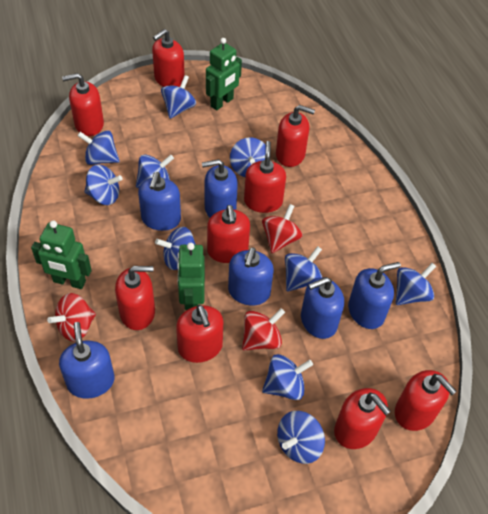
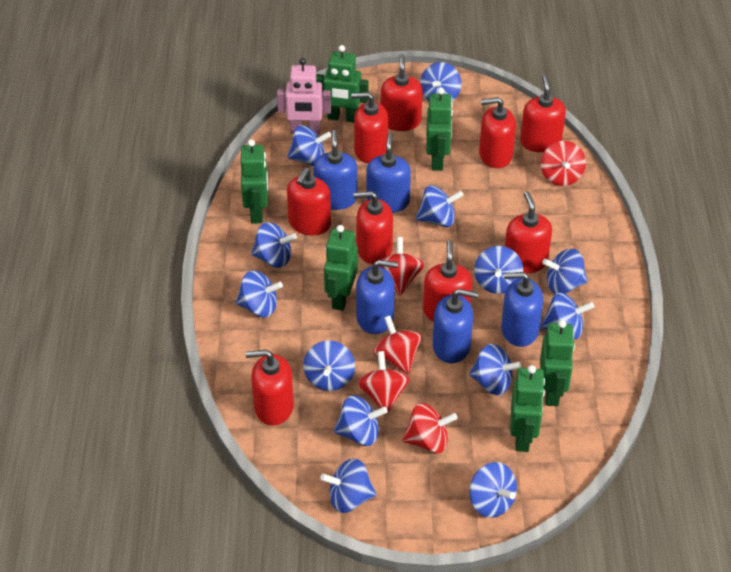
blue soap dispenser: [59,322,115,399] [138,172,181,231] [202,159,238,218] [228,247,274,306] [301,277,344,339] [348,262,401,329] = 6 -> [313,130,357,210] [356,260,398,334] [366,133,411,213] [433,289,479,363] [501,272,543,347] = 5
blue spinning top: [77,130,120,165] [85,165,123,205] [136,155,174,188] [155,227,196,270] [161,75,196,119] [230,137,266,177] [262,354,313,400] [277,411,325,464] [285,246,322,291] [396,263,436,305] = 10 -> [236,270,283,317] [251,222,297,268] [287,125,331,166] [303,340,355,391] [320,459,376,513] [334,395,388,446] [416,185,463,227] [420,62,461,101] [469,344,521,395] [469,462,517,518] [474,246,523,294] [540,292,594,339] [542,249,588,294] = 13
green robot: [31,220,92,289] [177,243,205,310] [206,38,242,110] = 3 -> [241,139,268,224] [316,45,369,122] [324,225,358,311] [426,88,453,171] [510,365,545,452] [540,320,575,406] = 6
pink robot: none = 0 -> [277,58,331,134] = 1
red spinning top: [47,293,96,341] [242,308,285,350] [262,204,303,253] = 3 -> [357,351,410,415] [373,316,421,375] [379,237,424,296] [402,403,458,453] [541,141,586,186] = 5

